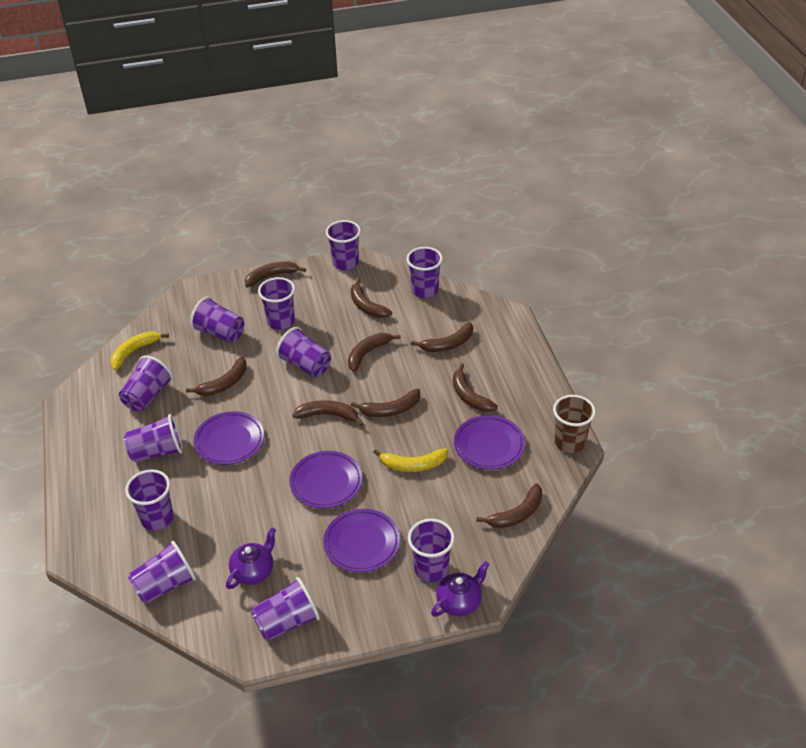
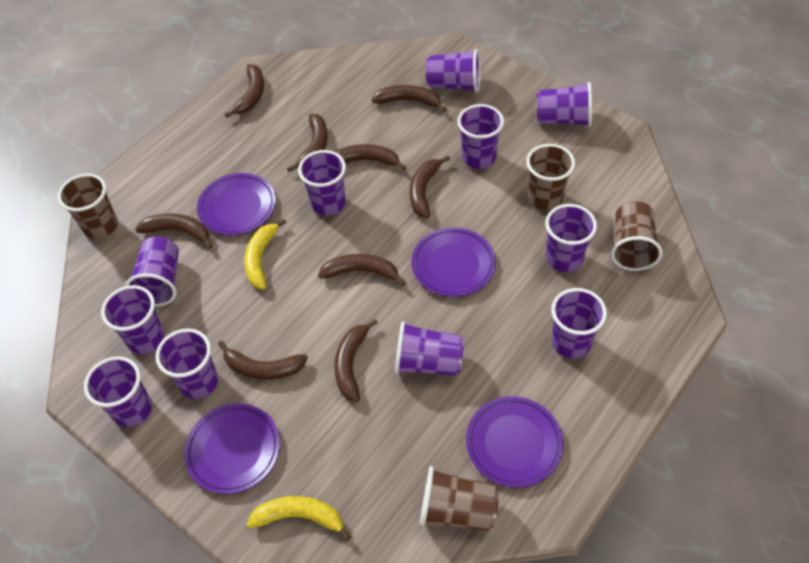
brown cup: [553,395,596,453] = 1 -> [58,174,118,239] [420,466,499,531] [526,144,575,210] [611,201,663,271] = 4
purple teapot: [226,527,276,589] [431,561,489,617] = 2 -> none = 0

